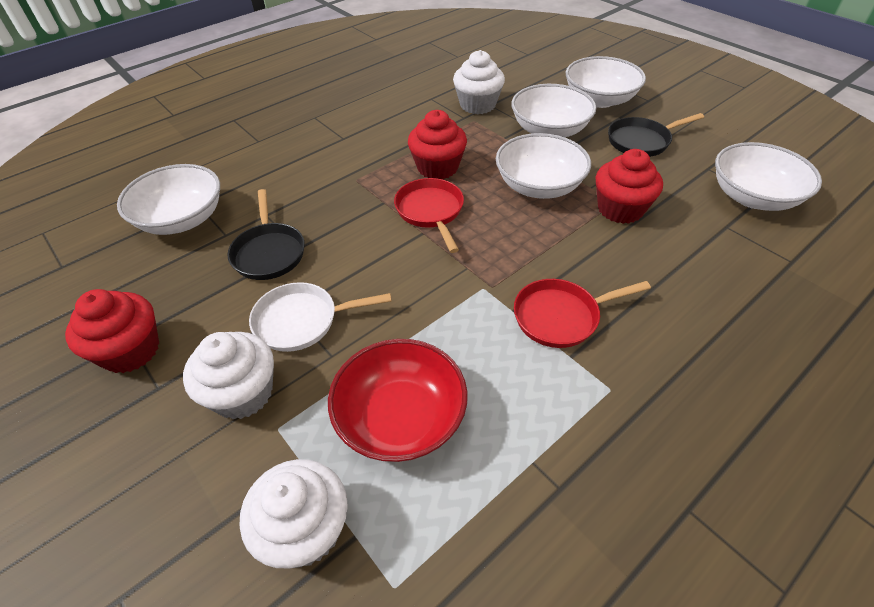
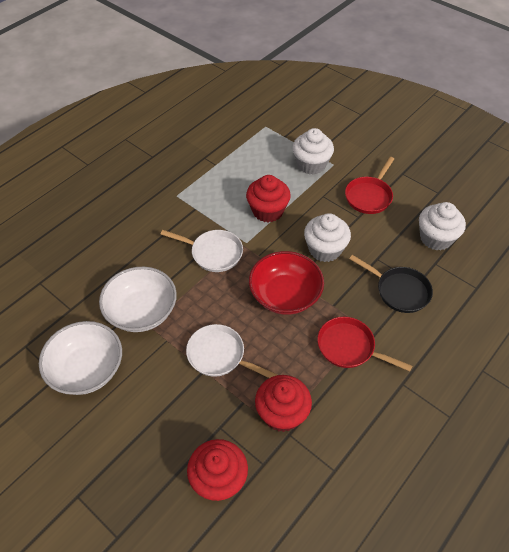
black pan: [227,189,304,280] [608,113,704,157] = 2 -> [350,255,433,313] = 1
white bowl: [117,164,220,235] [496,133,591,199] [511,84,596,137] [566,56,646,108] [715,142,822,211] = 5 -> [39,321,122,395] [99,267,177,332] = 2
white pan: [249,282,392,352] = 1 -> [161,230,243,272] [186,324,277,378] = 2

